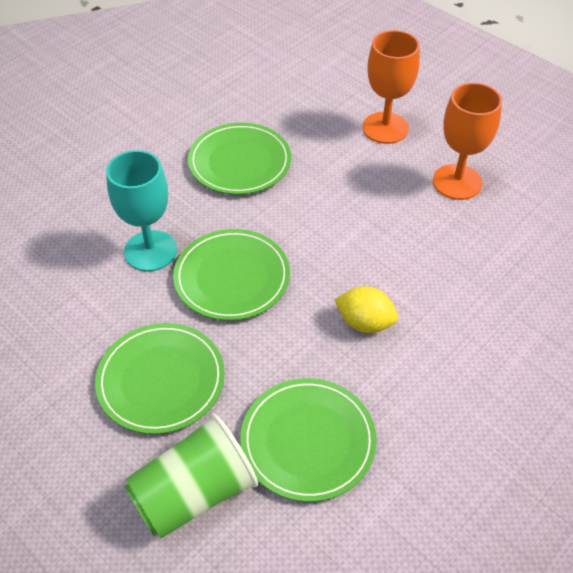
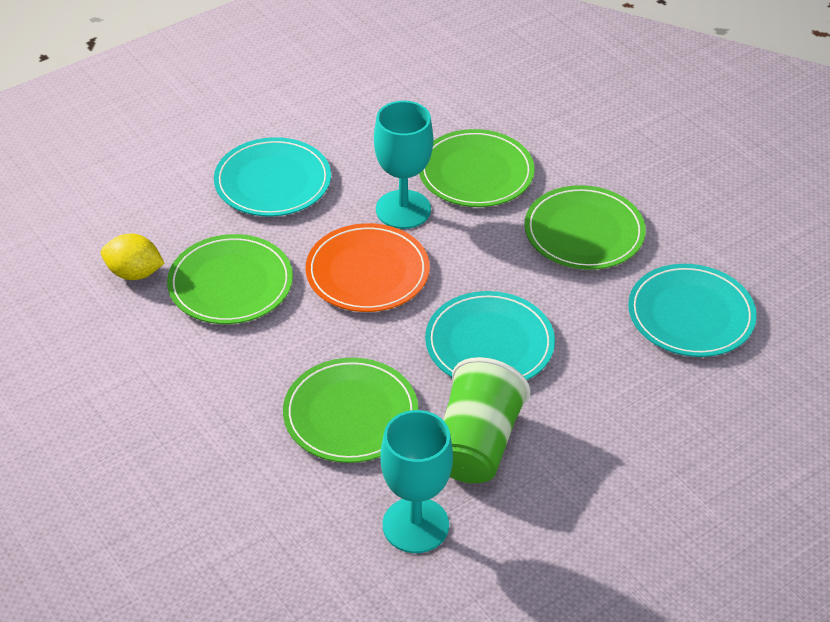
orange goblet: [363,30,420,144] [433,83,502,200] = 2 -> none = 0
orange plate: none = 0 -> [306,223,430,312] = 1
turquoise goblet: [106,150,177,272] = 1 -> [374,101,433,229] [380,410,453,553] = 2
turquoise plate: none = 0 -> [214,137,331,217] [425,291,555,380] [628,264,757,357] = 3

